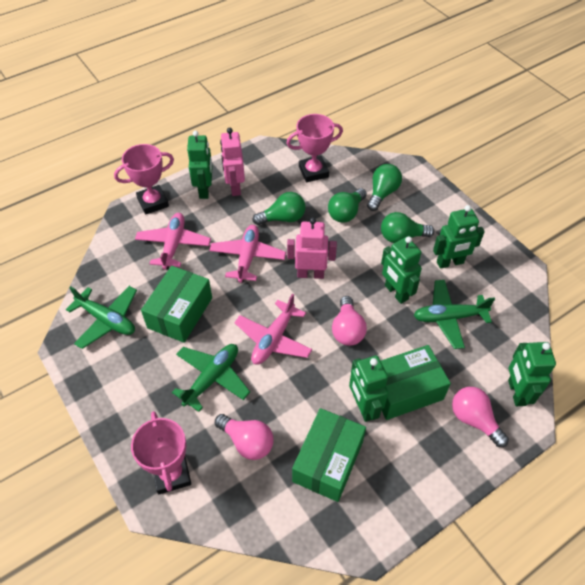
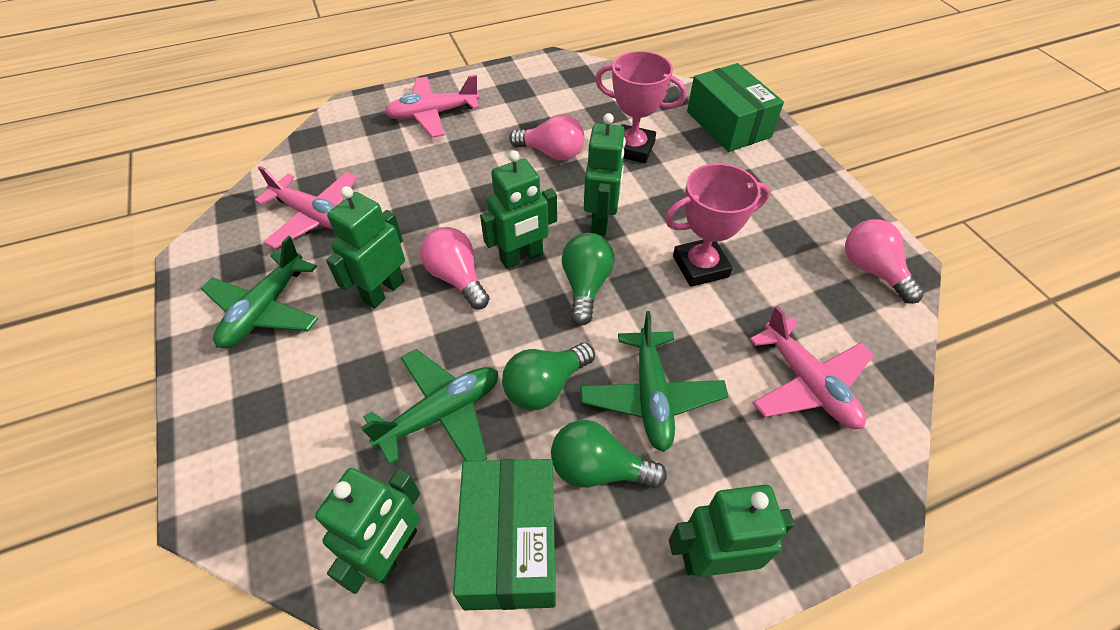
green box: [141,266,212,343] [292,408,366,502] [381,345,451,420] = 3 -> [453,459,556,610] [687,63,784,152] = 2
green light bulb: [253,192,305,225] [328,188,367,223] [367,164,402,211] [381,212,434,243] = 4 -> [502,343,595,411] [551,420,667,488] [562,233,615,325] = 3
pink robot: [220,128,245,196] [287,217,337,279] = 2 -> none = 0
pink trophy: [114,144,174,215] [131,411,191,494] [286,114,343,182] = 3 -> [595,51,687,163] [665,163,770,287] = 2

